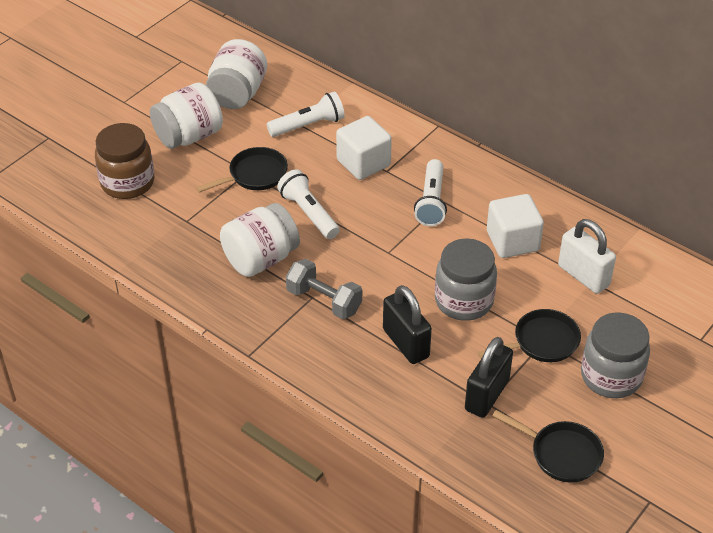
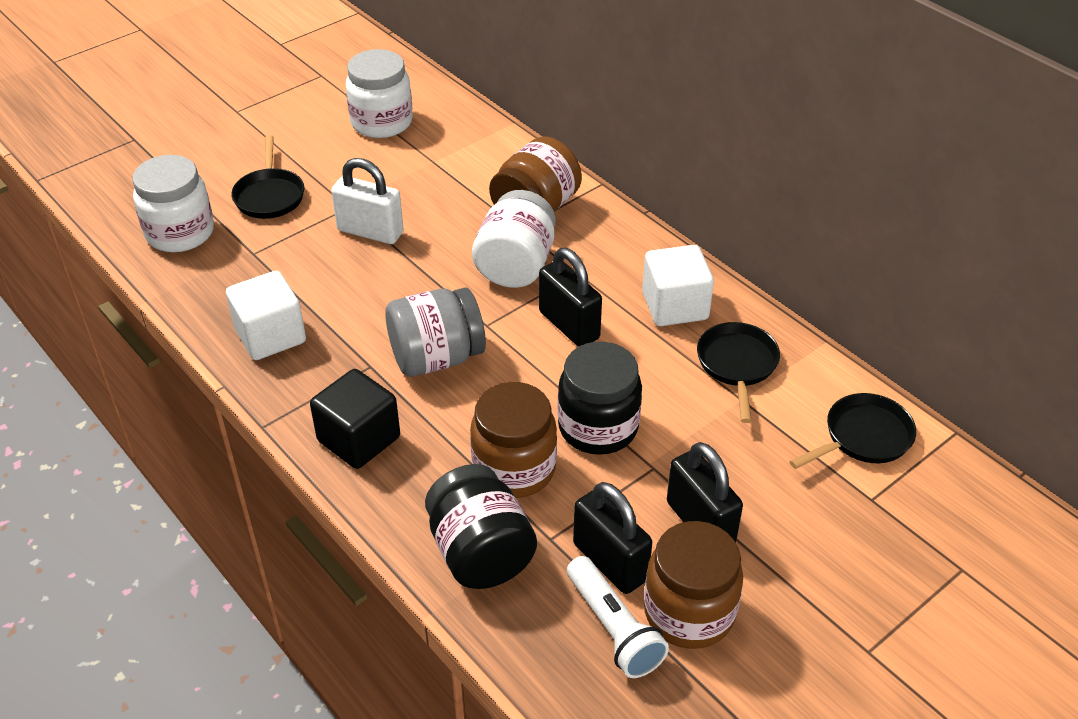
black cube: none = 0 -> [310,369,400,469] = 1
black jar: none = 0 -> [425,464,537,589] [557,342,642,455] = 2
black padlock: [383,285,432,364] [465,337,513,418] = 2 -> [539,248,602,347] [573,482,652,594] [667,442,743,543] = 3
brown jar: [95,123,154,199] = 1 -> [470,382,557,498] [489,136,582,211] [644,521,743,649] = 3
grey dumbbell: [286,259,362,319] = 1 -> none = 0
grey jar: [435,238,497,321] [581,312,650,398] = 2 -> [385,287,486,377] = 1
white flashlight: [267,91,345,137] [277,169,340,239] [414,159,447,226] = 3 -> [567,556,669,678] = 1

